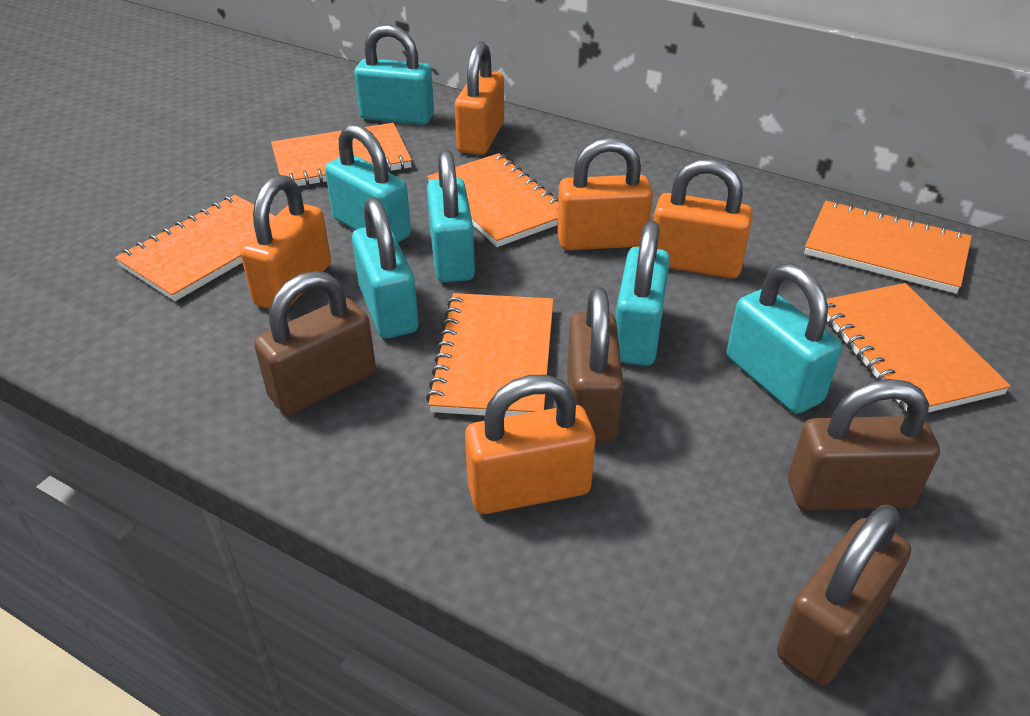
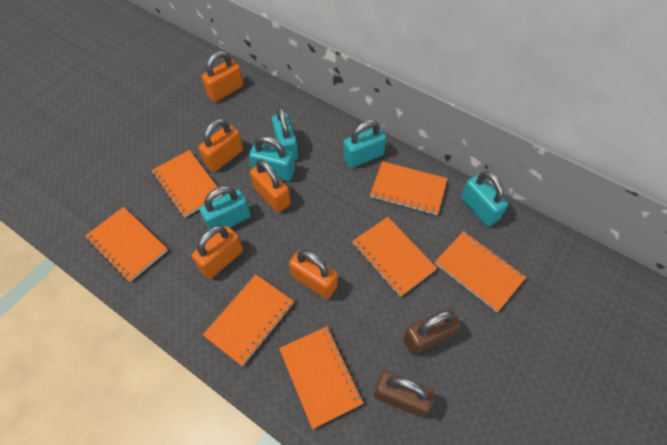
brown padlock: [254,271,376,415] [567,287,624,442] [777,505,911,686] [788,379,940,511] = 4 -> [374,371,434,417] [403,308,460,355] = 2
orange notebook: [115,195,275,301] [271,123,412,186] [426,293,553,417] [427,153,558,247] [804,201,972,294] [826,283,1011,412] = 6 -> [85,207,168,282] [152,150,223,218] [203,274,294,366] [279,326,363,429] [352,217,437,297] [370,161,447,215] [435,231,526,312] = 7
turquoise padlock: [325,124,411,243] [352,197,419,338] [354,24,434,125] [427,149,475,283] [616,221,670,366] [727,263,842,414] = 6 -> [200,186,251,235] [249,136,295,181] [272,107,298,160] [343,120,386,168] [461,171,508,226] = 5

